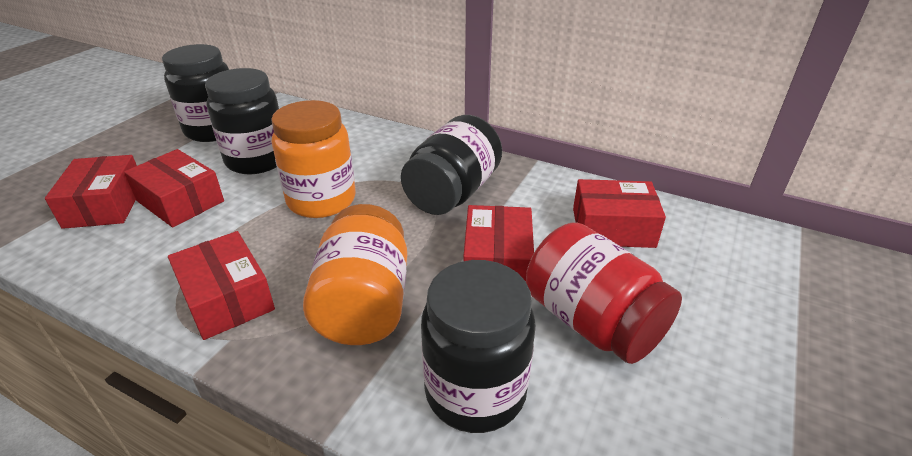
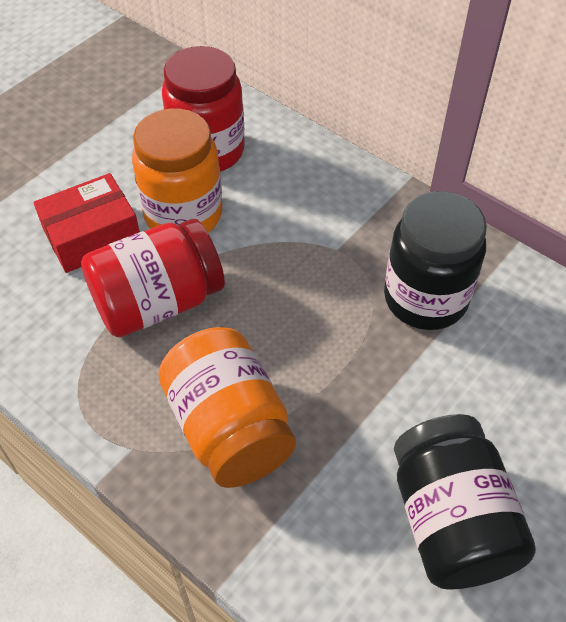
black jar: [162,44,229,142] [205,68,279,174] [401,115,502,215] [421,260,536,433] = 4 -> [384,191,487,330] [394,414,536,590] = 2
red box: [45,155,137,229] [124,149,224,227] [168,231,275,340] [463,205,534,281] [573,179,666,248] = 5 -> [34,173,140,273] = 1
red jar: [526,223,682,364] = 1 -> [81,219,225,337] [162,46,245,172] = 2

